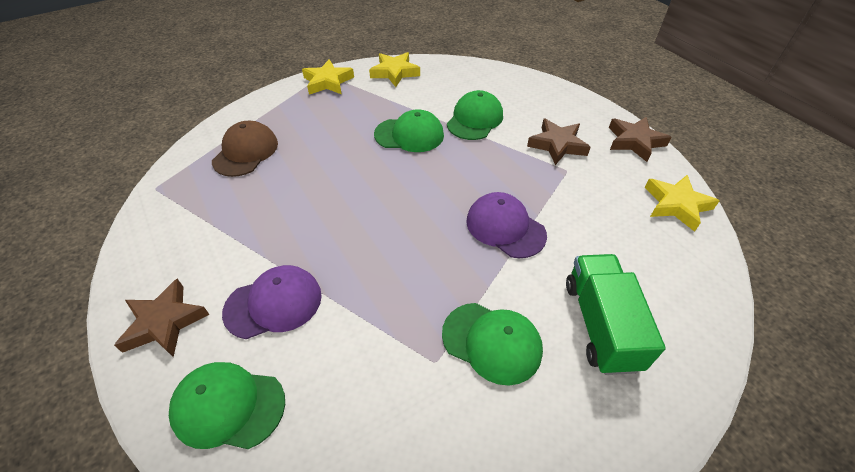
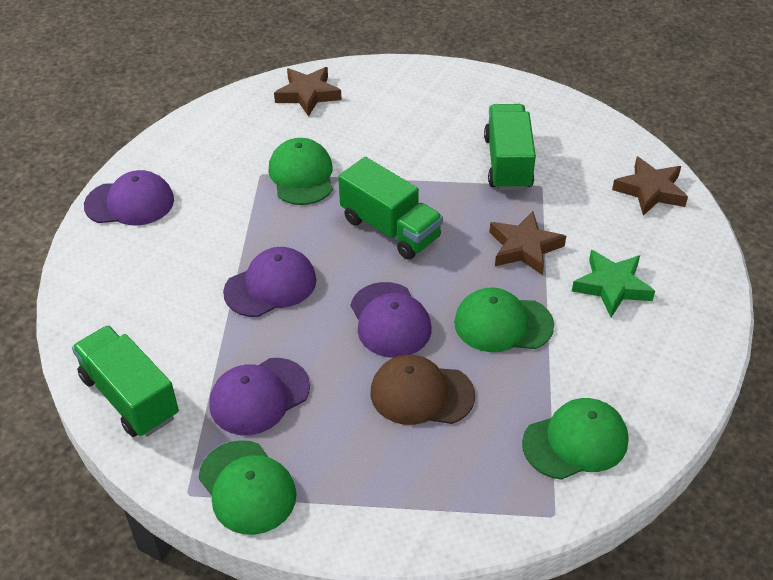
green star: none = 0 -> [572,250,655,317] = 1
green truck: [566,254,666,375] = 1 -> [72,325,179,437] [338,157,443,259] [484,104,536,191] = 3
purple cap: [222,265,322,339] [466,192,547,258] = 2 -> [84,170,174,226] [209,358,310,435] [223,247,317,317] [350,282,431,358] = 4
yellow star: [302,59,354,95] [369,52,420,87] [645,175,719,232] = 3 -> none = 0

